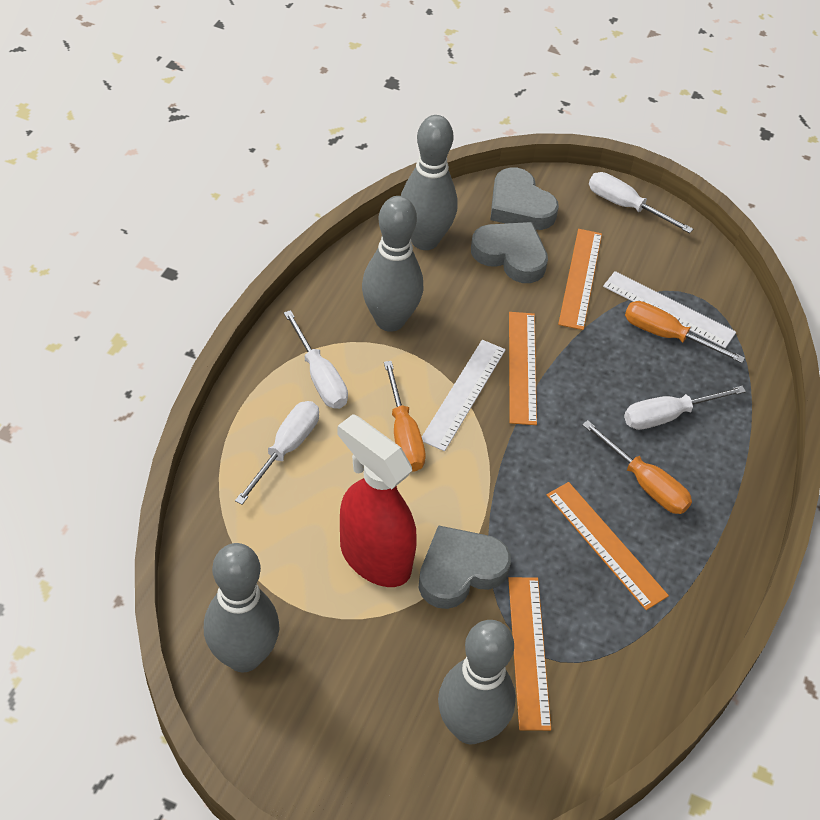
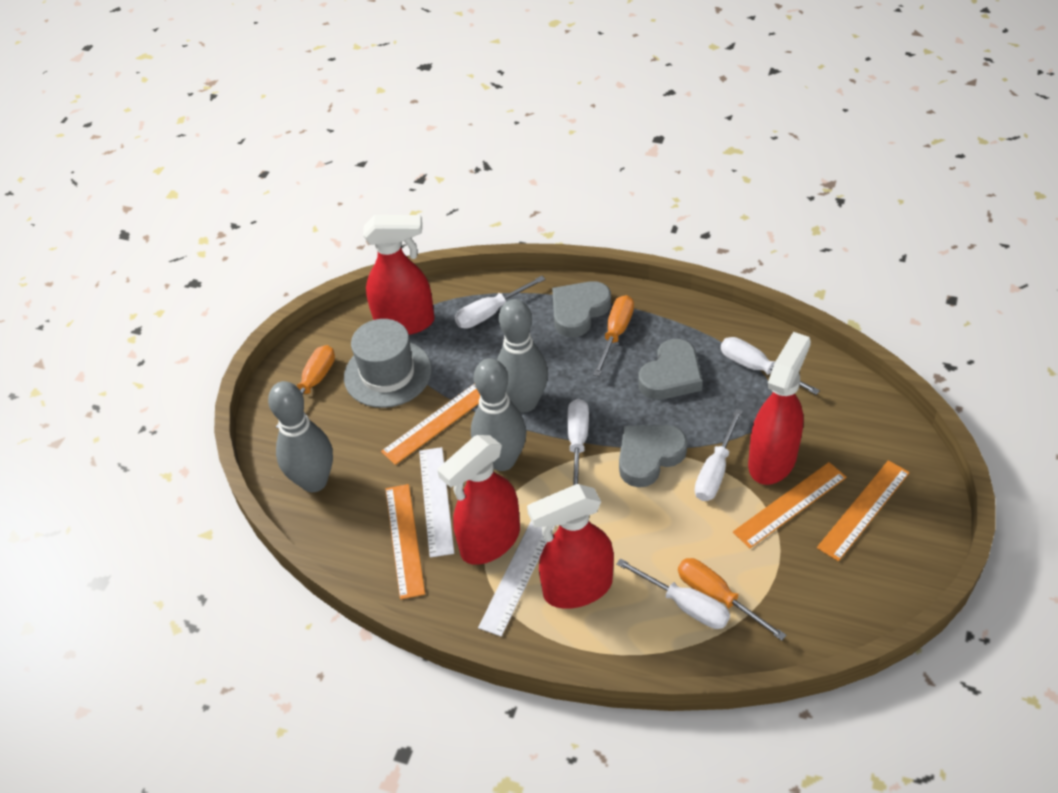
grey bowling pin: [204,543,280,672] [362,196,423,332] [401,115,458,250] [438,620,516,744] = 4 -> [268,381,333,492] [471,358,526,471] [497,299,548,412] = 3
grey hat: none = 0 -> [344,319,432,408] = 1
red spray bottle: [337,414,417,587] = 1 -> [363,215,435,335] [437,435,520,565] [527,484,614,609] [748,332,811,485] = 4
white screwdriver: [235,401,319,505] [284,310,348,409] [589,172,693,233] [624,386,746,430] = 4 -> [455,276,545,329] [567,399,589,485] [616,558,730,629] [694,409,743,501] [721,337,820,395] = 5

